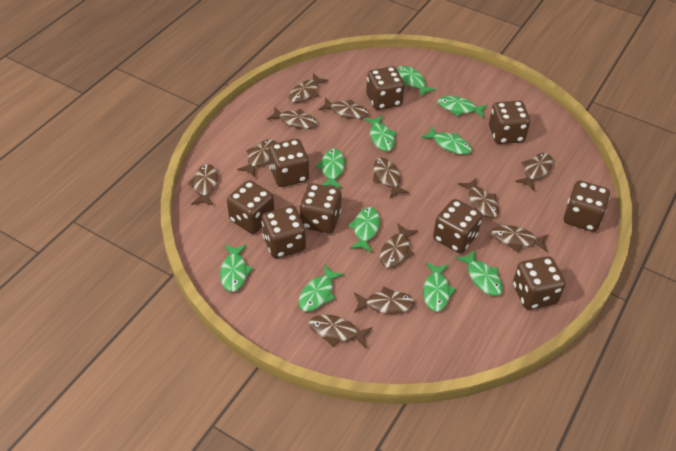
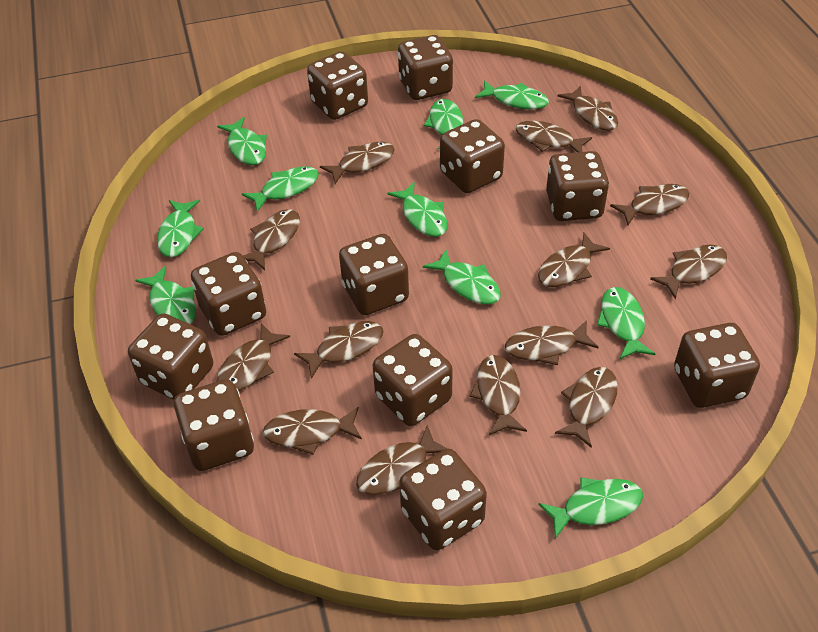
brown dice: [227,180,274,234] [262,206,306,258] [269,139,309,187] [299,183,341,234] [366,66,405,110] [433,199,482,253] [489,101,530,144] [513,256,566,310] [564,180,610,232] = 9 -> [128,313,213,400] [174,379,254,471] [191,252,266,336] [307,51,368,120] [339,234,409,315] [373,334,453,426] [398,35,453,100] [399,449,487,550] [440,119,505,193] [546,151,609,221] [674,323,760,408] = 11
brown fish: [188,164,218,205] [237,139,276,177] [267,107,318,129] [289,73,328,103] [309,315,372,348] [318,97,369,119] [354,287,415,314] [373,158,409,199] [380,223,418,268] [458,178,499,218] [491,225,549,252] [515,153,553,190] = 12 -> [216,323,290,391] [243,209,300,270] [263,407,362,455] [294,321,383,379] [320,142,395,184] [356,425,448,495] [470,355,527,435] [505,320,599,365] [515,120,592,152] [538,233,610,287] [555,367,618,448] [558,86,618,131] [610,184,689,225] [650,245,727,300] = 14

